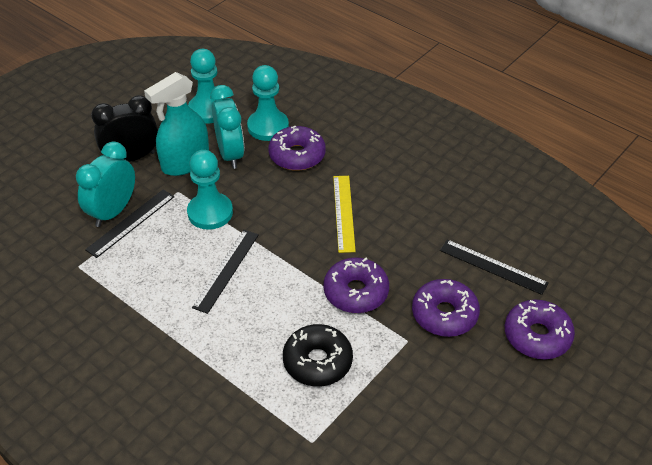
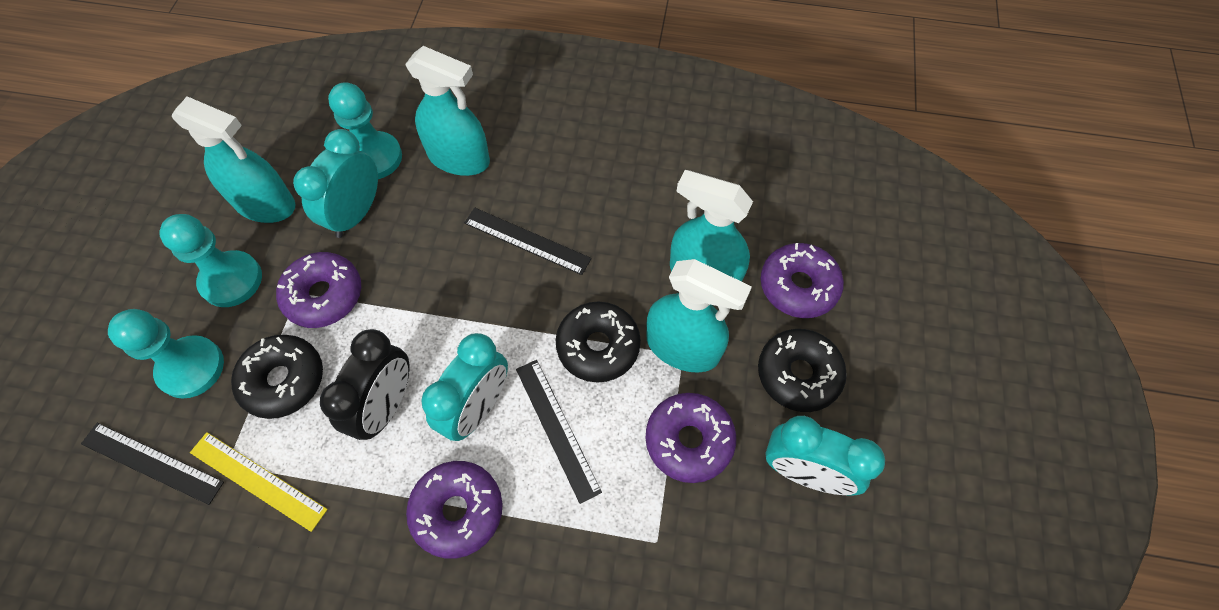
black donut: [283,324,353,386] = 1 -> [231,335,323,419] [556,301,641,383] [758,329,847,412] = 3
turquoise clock: [76,141,135,227] [210,85,244,169] = 2 -> [293,129,378,238] [421,333,508,441] [765,416,885,495] = 3
turquoise spray bottle: [144,72,209,176] = 1 -> [172,96,296,223] [405,46,490,176] [646,259,752,373] [670,170,753,282] = 4

